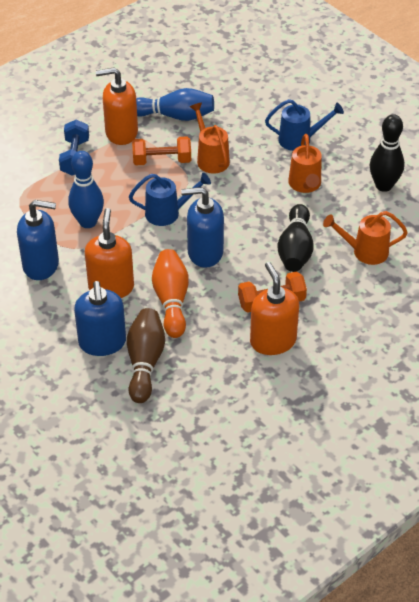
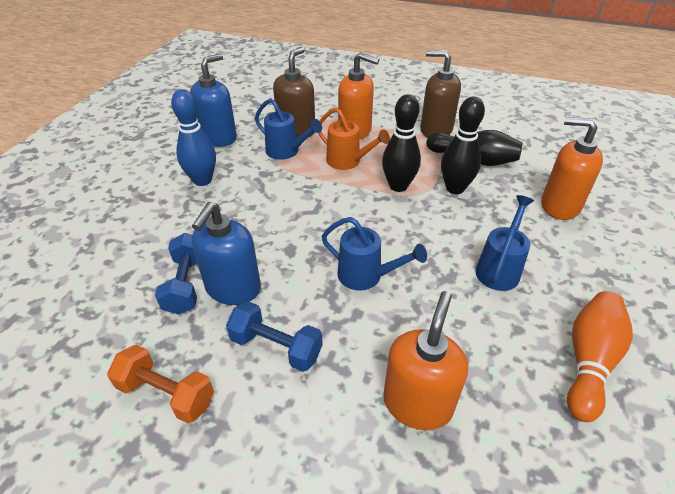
black bowling pin: [277,204,314,272] [370,114,404,192] = 2 -> [382,94,421,192] [427,130,522,166] [441,97,485,194] = 3
blue bowling pin: [68,151,104,228] [136,88,214,121] = 2 -> [171,89,216,186] = 1
blue dumbbell: [59,120,89,176] = 1 -> [155,233,197,314] [226,301,323,372] = 2
blue soap dispenser: [17,200,59,280] [74,281,126,356] [181,187,224,268] = 3 -> [190,53,237,147] [192,202,261,305] = 2
blue watering can: [129,173,211,226] [265,99,344,151] = 2 -> [255,98,322,160] [321,217,427,291] [475,195,534,291] = 3
brown bowling pin: [127,308,165,403] = 1 -> none = 0
brown soap dispenser: none = 0 -> [273,47,315,138] [420,50,461,137] = 2
orange dumbbell: [132,136,191,165] [238,271,307,313] = 2 -> [107,345,214,423] = 1
orange watering can: [190,102,230,174] [288,134,322,193] [323,211,408,265] = 3 -> [318,108,390,170] = 1

